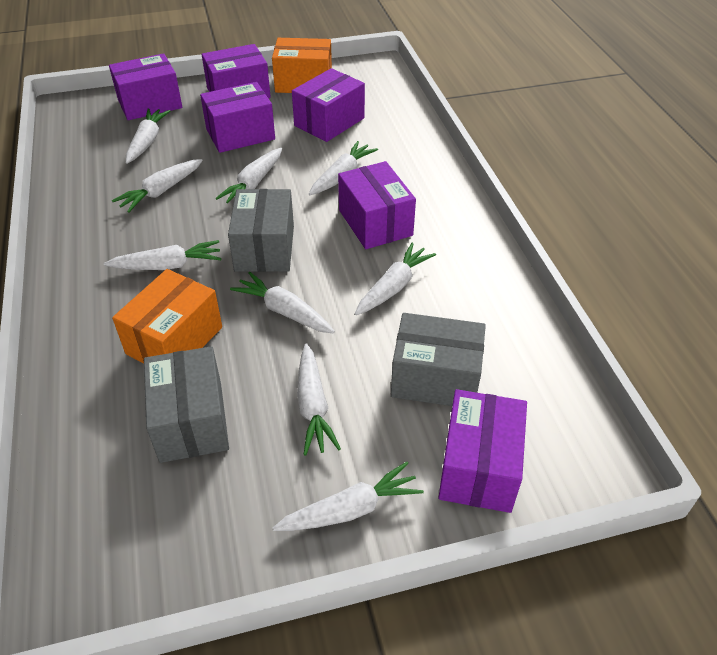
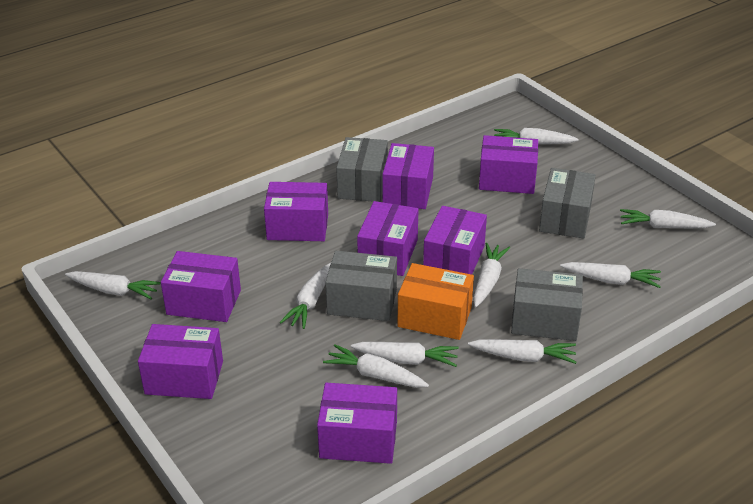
grey box: [144,346,229,463] [228,189,294,272] [391,313,486,406] = 3 -> [325,251,397,321] [336,137,388,202] [511,268,583,341] [539,168,596,239] = 4
orange box: [112,269,222,363] [272,38,332,93] = 2 -> [398,263,474,340] = 1
purple box: [109,53,182,120] [200,82,275,153] [202,44,271,98] [292,68,365,142] [338,161,416,249] [438,389,527,513] = 6 -> [138,324,223,399] [161,251,241,322] [264,182,328,241] [317,383,397,464] [357,201,418,276] [382,143,434,209] [423,206,487,275] [479,135,538,194] = 8

